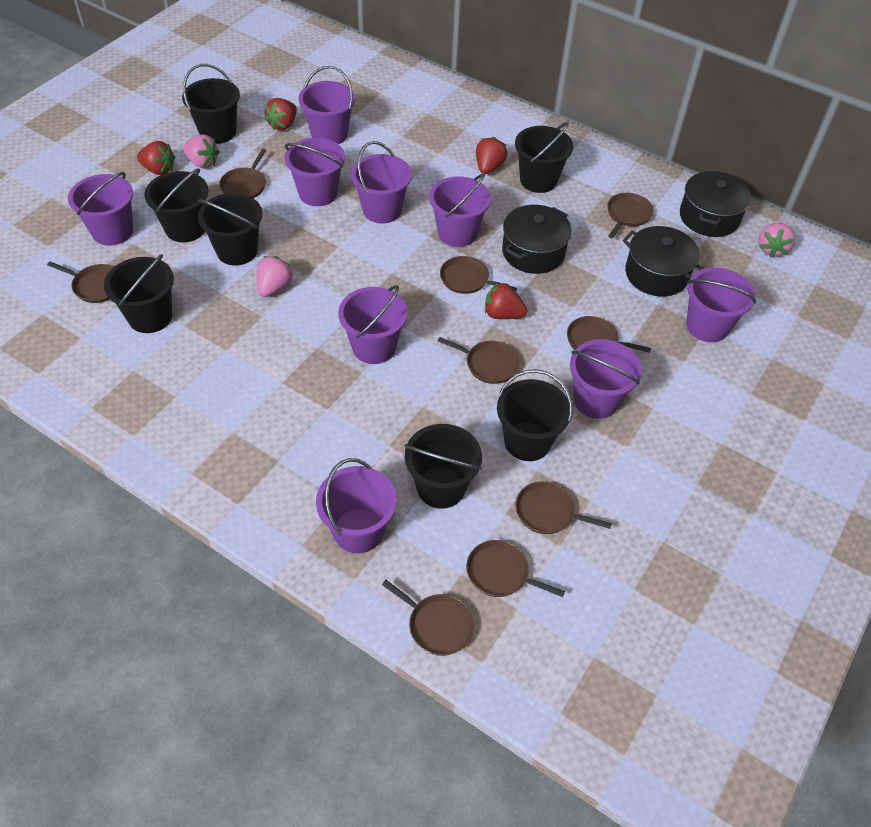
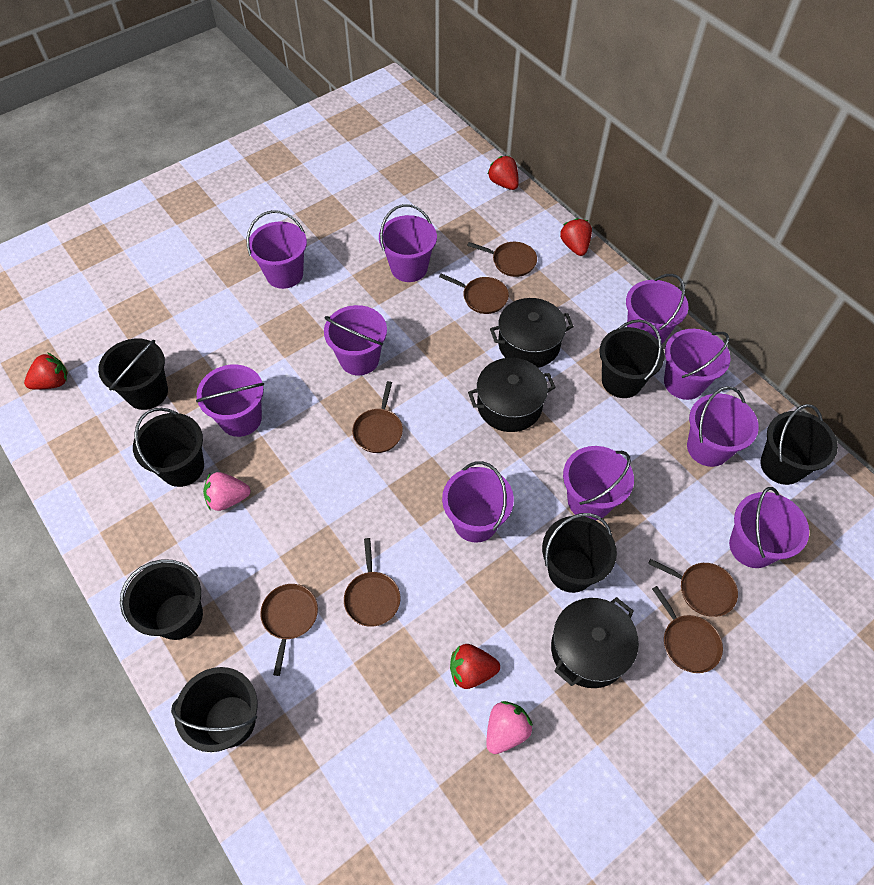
brown pan: [47,261,114,303] [219,149,266,198] [382,580,474,656] [438,337,520,384] [440,256,517,294] [466,540,565,597] [515,481,612,534] [567,316,651,353] [607,193,653,238] = 9 -> [260,584,318,676] [344,538,400,627] [352,381,403,453] [439,273,509,314] [467,242,537,277] [648,559,738,617] [652,586,723,673] = 7
pink strawberry: [183,135,220,168] [256,256,293,297] [758,223,795,258] = 3 -> [203,472,251,511] [486,701,533,754] = 2
purple bucket: [68,172,133,246] [285,138,345,206] [298,66,355,144] [316,458,397,553] [338,285,408,364] [351,141,412,224] [429,173,491,247] [570,339,642,419] [686,267,756,342] = 9 -> [196,364,264,437] [246,210,307,289] [324,305,387,376] [379,204,437,282] [442,461,514,543] [563,446,634,520] [626,274,688,344] [664,329,731,400] [687,386,759,467] [729,487,809,568] = 10

